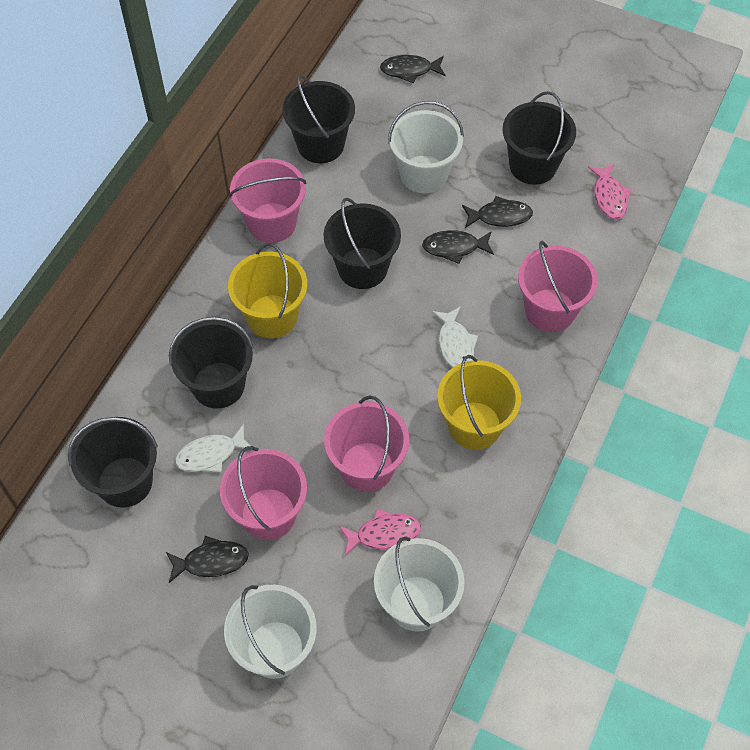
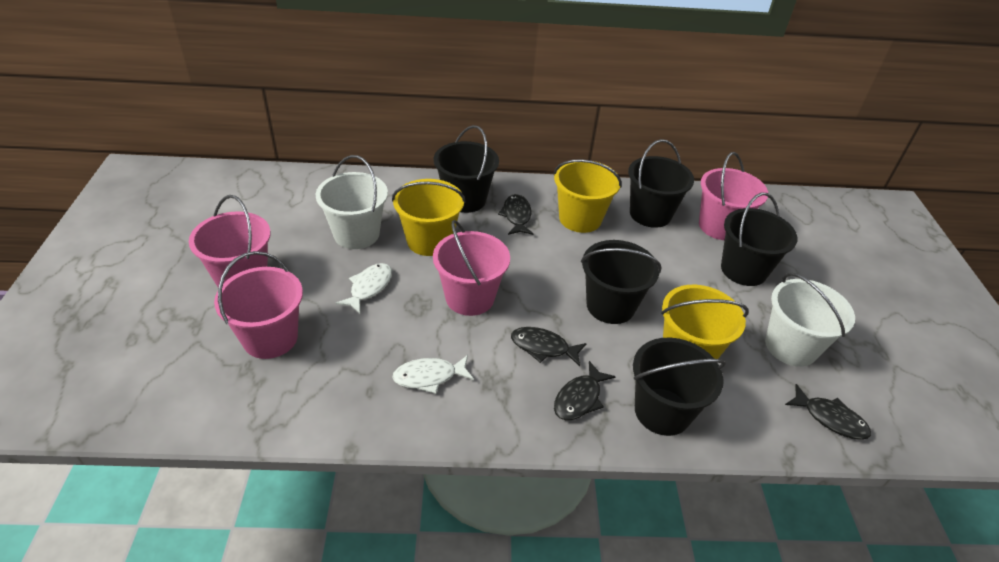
pink fish: [339,509,421,556] [588,163,631,219] = 2 -> none = 0
white bucket: [224,585,317,679] [374,536,465,632] [388,101,464,193] = 3 -> [316,155,388,249] [765,273,855,367] = 2
yellow bucket: [228,243,307,338] [437,355,521,450] = 2 -> [392,179,466,256] [553,159,622,233] [661,285,749,359] = 3

